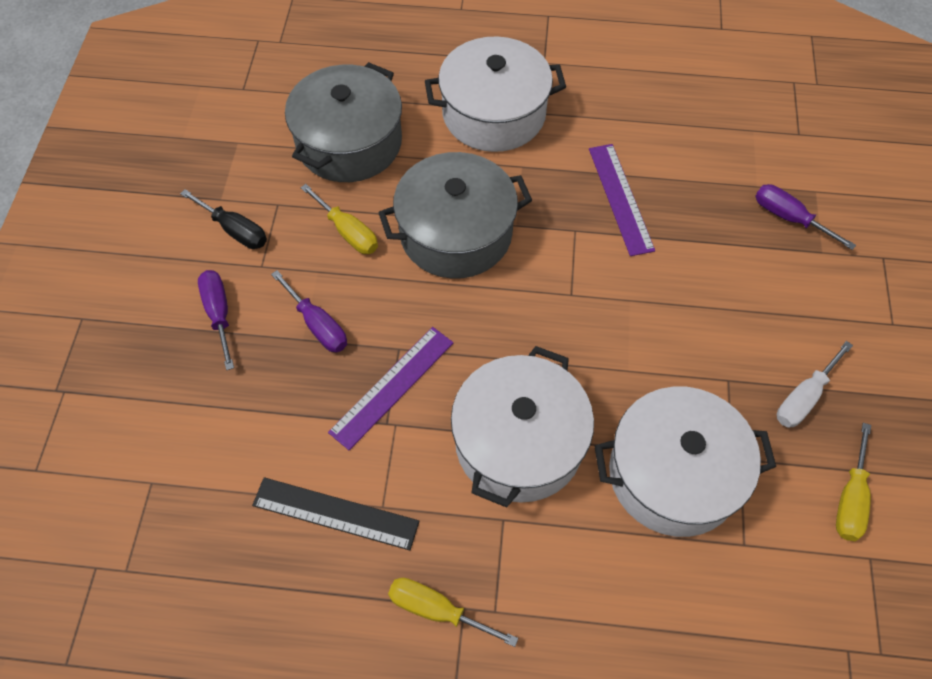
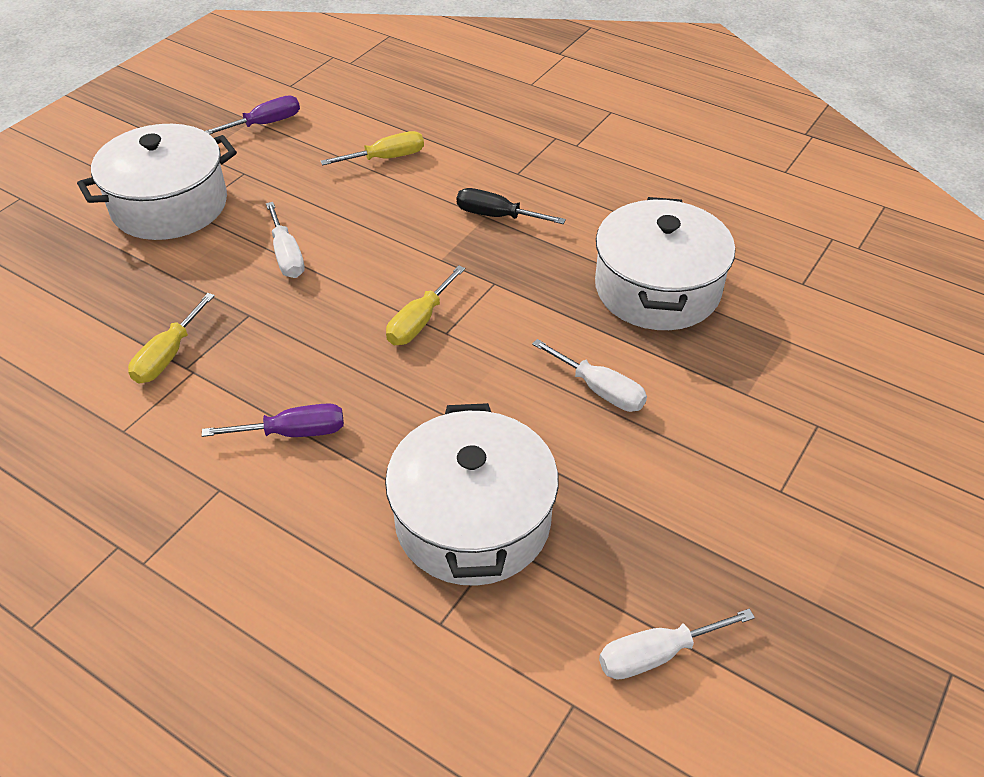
black ruler: [252,477,420,550] = 1 -> none = 0
grey pot: [285,62,402,182] [378,152,532,279] = 2 -> none = 0
purple ruler: [328,327,454,450] [589,144,655,256] = 2 -> none = 0
purple screwdriver: [198,270,234,370] [271,270,347,353] [755,184,856,250] = 3 -> [202,403,344,437] [205,95,300,134] = 2
white screwdriver: [777,341,853,428] = 1 -> [266,202,305,278] [532,339,647,412] [599,609,755,680] = 3

